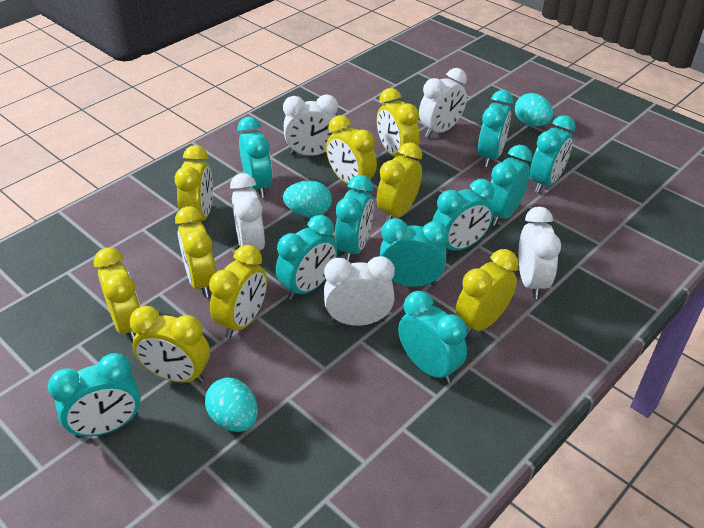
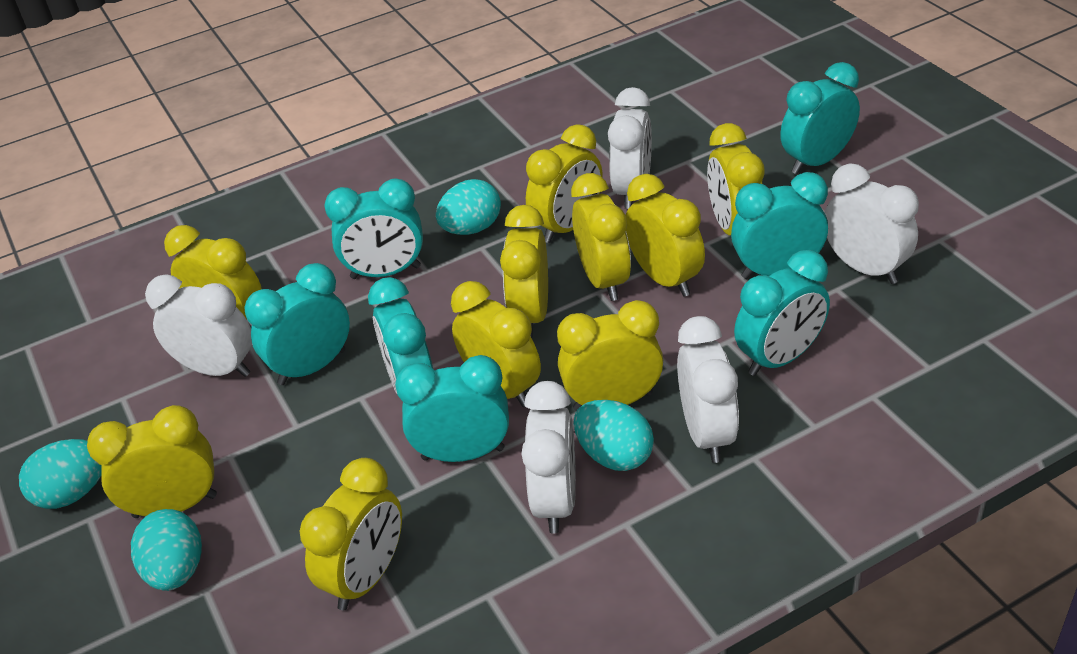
turquoise clock: [48,353,141,438] [238,117,273,198] [276,215,337,300] [335,175,374,262] [380,218,449,287] [398,291,467,384] [432,179,494,251] [478,90,513,167] [486,145,532,226] [530,115,576,193] = 10 -> [245,263,350,385] [324,178,423,279] [368,277,433,393] [395,355,509,462] [731,172,828,279] [734,250,830,376] [780,62,860,174] = 7
turquoise egg: [205,377,258,432] [283,181,332,217] [515,93,553,126] = 3 -> [19,439,101,509] [131,509,202,591] [436,179,501,235] [573,400,654,471] = 4
yellow clock: [94,247,140,342] [130,306,210,383] [175,145,213,222] [175,206,216,298] [209,245,267,338] [326,115,377,192] [377,88,419,157] [377,143,422,222] [456,249,518,336] = 9 -> [87,405,217,518] [164,225,262,327] [300,458,402,610] [451,281,541,407] [500,205,548,337] [526,124,602,243] [557,300,663,411] [571,173,631,301] [626,174,705,297] [707,123,765,236] = 10

